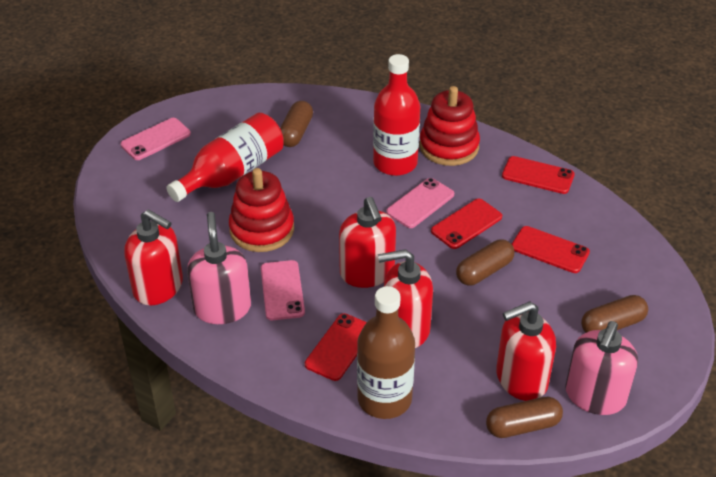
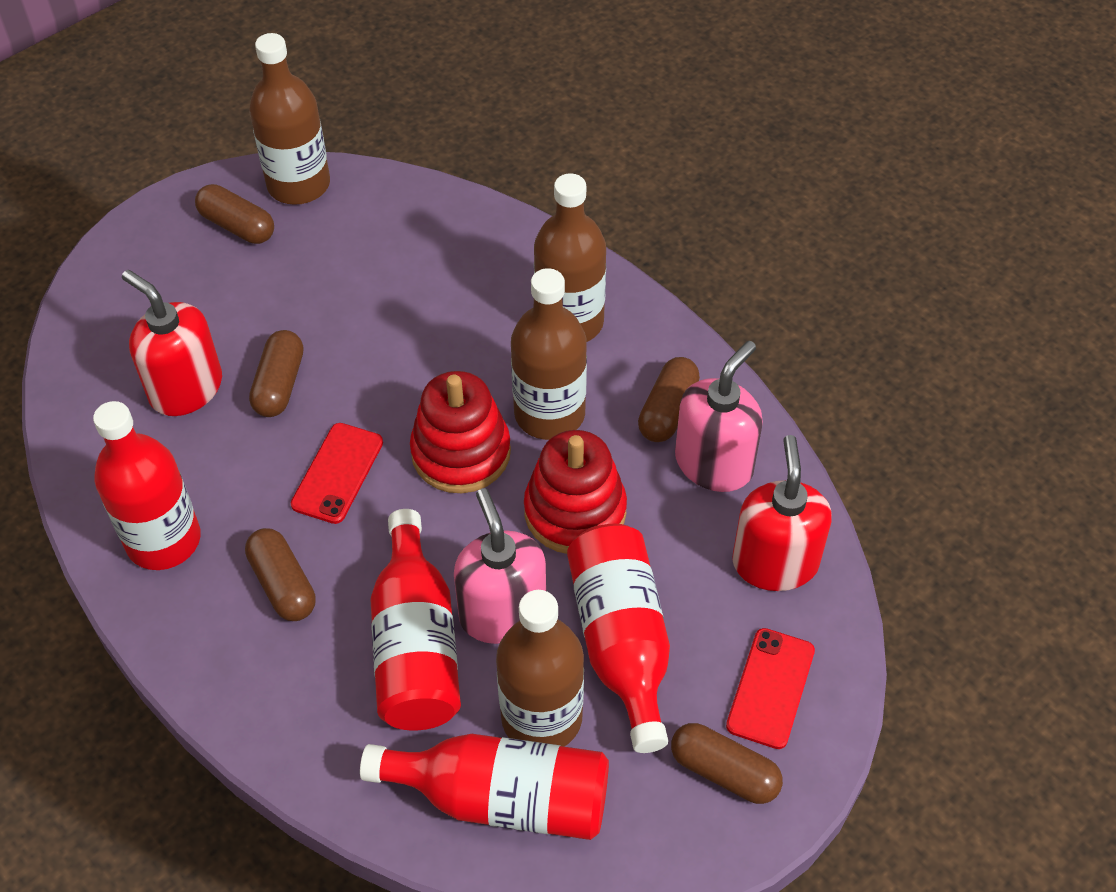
brown bottle: [357,286,415,419] = 1 -> [249,33,330,205] [496,590,584,746] [511,268,587,440] [534,173,606,342] = 4
brown capsule: [280,101,313,147] [456,239,514,286] [486,397,563,438] [581,295,648,333] = 4 -> [195,184,274,244] [245,528,316,621] [249,330,303,417] [638,357,700,442] [671,723,783,804] = 5
pink phone: [121,118,191,160] [261,260,305,320] [386,178,454,228] = 3 -> none = 0
red bottle: [167,113,284,202] [373,54,420,176] = 2 -> [93,401,201,570] [360,734,609,840] [370,509,461,731] [567,524,670,753] = 4
red phone: [305,313,367,381] [431,199,502,249] [502,156,575,194] [512,226,590,273] = 4 -> [291,423,383,524] [726,628,815,749] = 2
red soap dispenser: [124,209,183,306] [339,197,396,288] [378,249,433,348] [496,301,556,401] = 4 -> [122,270,222,416] [732,435,832,591] = 2

